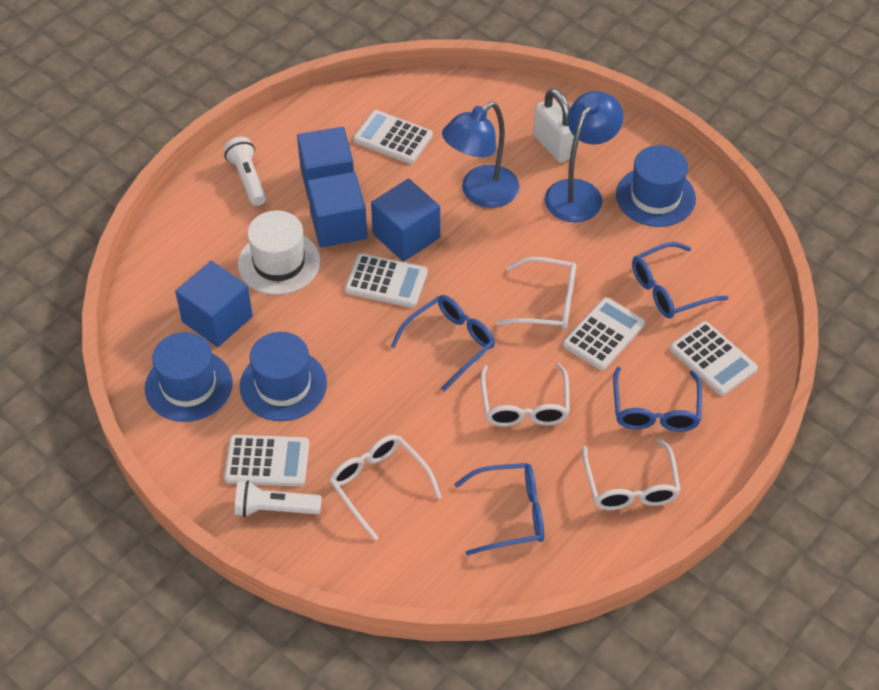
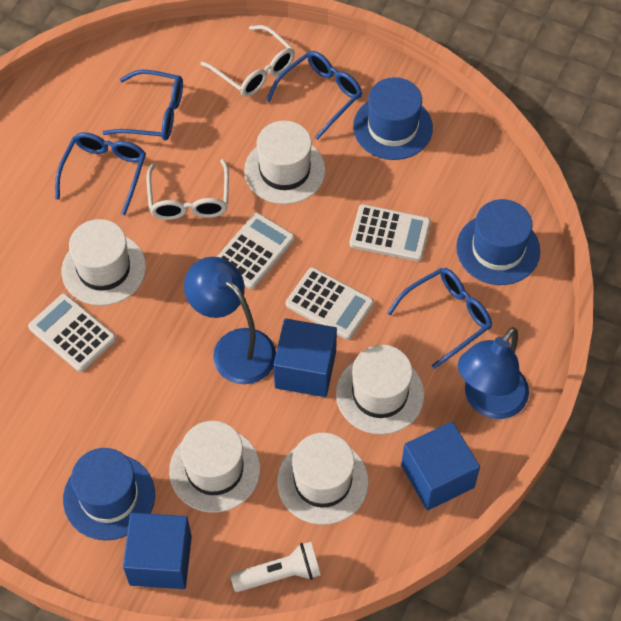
blue cube: [175,261,253,347] [297,127,354,200] [307,172,367,248] [371,179,440,262] = 4 -> [123,513,192,589] [274,319,337,397] [401,422,480,510] = 3
white calculator: [224,435,309,486] [345,253,428,308] [353,110,433,164] [563,297,645,370] [670,321,758,396] = 5 -> [28,294,116,372] [217,213,295,289] [286,267,374,340] [350,204,431,261] = 4
white flashlight: [223,137,266,206] [235,480,322,517] = 2 -> [230,542,321,592] = 1
white glasses: [329,435,442,540] [480,363,570,427] [496,257,576,330] [582,439,681,510] = 4 -> [147,159,229,220] [201,25,295,97] = 2
white hat: [238,210,320,295] = 1 -> [62,219,146,306] [169,421,260,513] [244,121,325,204] [277,433,369,525] [336,345,424,435] = 5
white padlock: [533,89,577,163] = 1 -> none = 0

